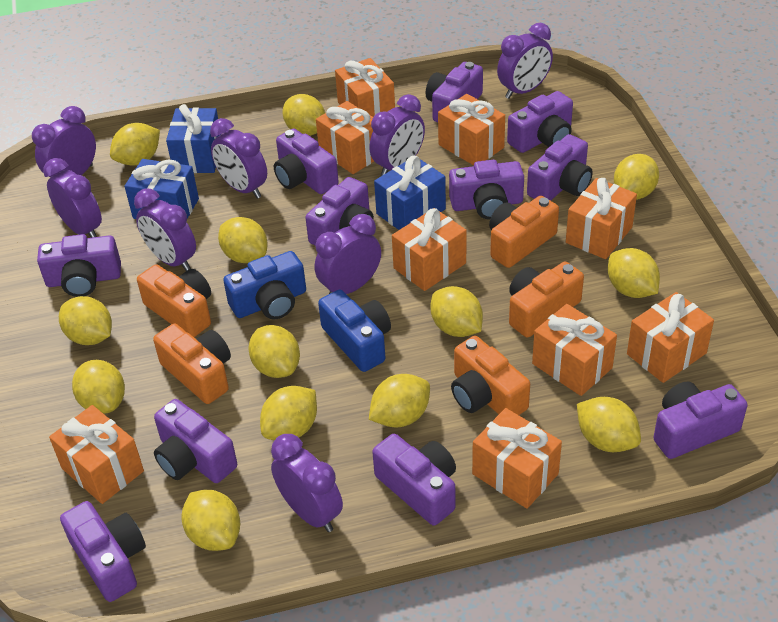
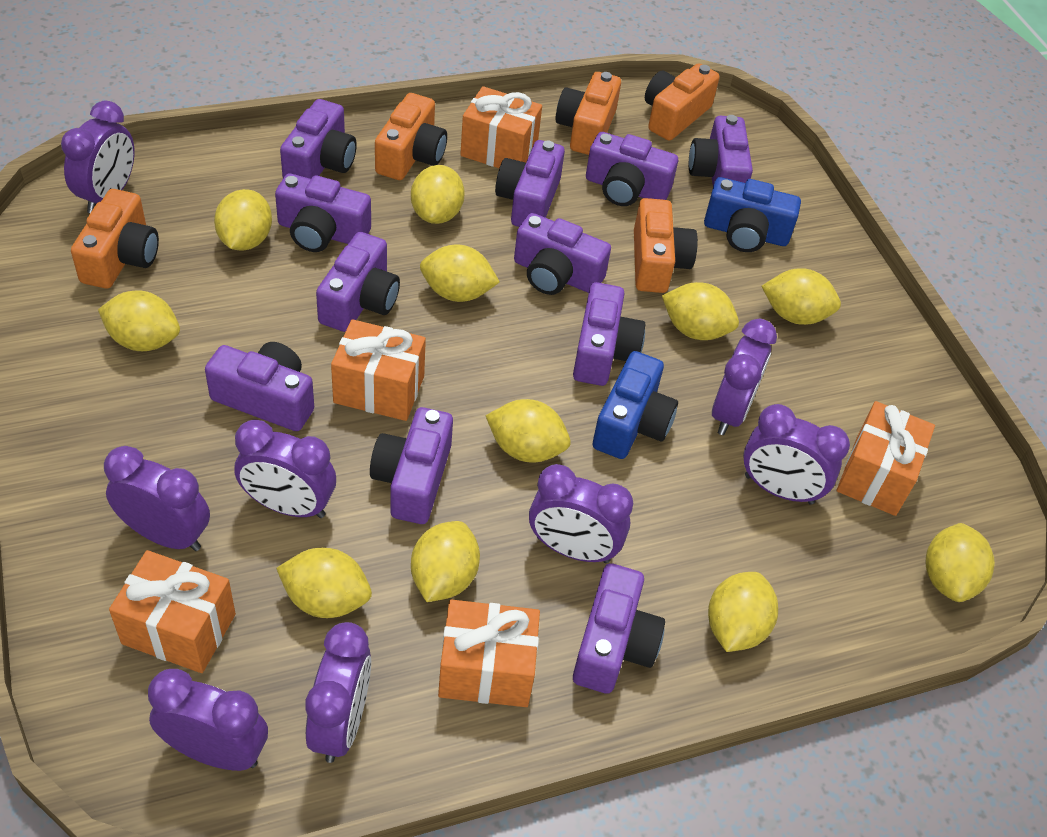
blue gift: [124,159,199,219] [166,104,220,173] [374,156,446,230] = 3 -> none = 0
orange gift: [49,405,144,504] [316,101,374,174] [335,58,395,117] [392,208,466,291] [438,94,505,165] [472,408,562,509] [532,304,617,396] [566,178,637,259] [627,292,714,383] = 9 -> [109,550,236,673] [331,319,426,421] [438,599,540,707] [460,86,542,168] [837,401,935,516] = 5
yellow lemon: [59,296,112,345] [72,360,125,414] [110,123,160,166] [181,490,240,551] [218,217,268,263] [249,325,300,378] [260,386,317,440] [283,94,325,136] [369,374,430,428] [430,286,483,337] [577,397,641,452] [608,248,660,298] [614,154,659,200] = 13 -> [98,290,180,351] [214,189,272,250] [276,548,372,618] [411,165,465,224] [411,521,480,602] [420,245,500,302] [486,399,571,462] [662,282,739,340] [708,572,778,652] [762,268,841,325] [926,523,995,602] = 11

